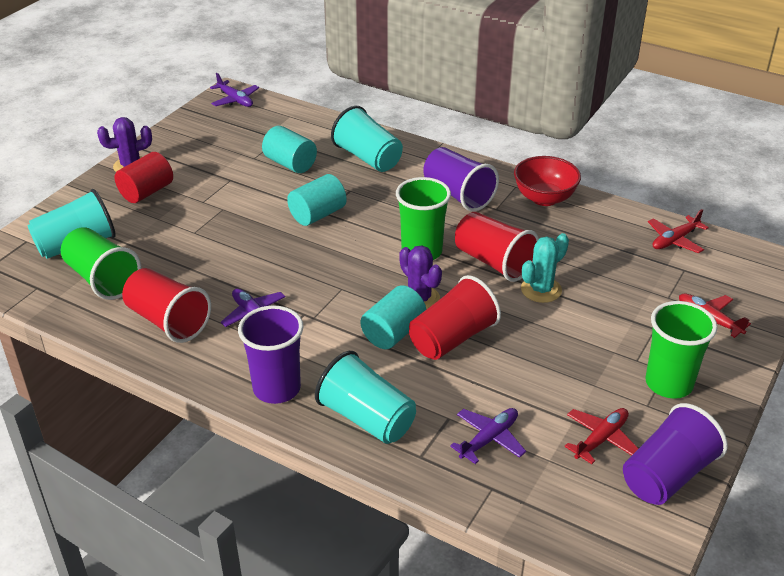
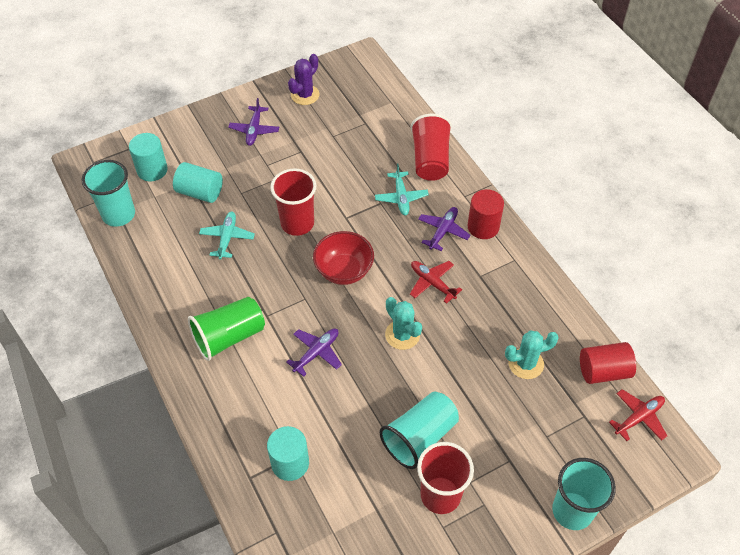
green cup: [61,227,141,300] [396,177,451,260] [646,301,717,399] = 3 -> [188,297,265,361] = 1
purple cactus: [97,117,152,172] [399,245,442,309] = 2 -> [288,54,320,105] = 1
purple cup: [238,305,304,404] [423,147,499,212] [623,403,728,505] = 3 -> none = 0
red cylinder: [115,152,173,203] = 1 -> [467,189,504,239] [580,342,636,384] = 2
red plane: [565,408,639,464] [648,209,709,253] [679,294,751,338] = 3 -> [410,261,462,304] [609,389,667,441] = 2
turquoise cactus: [521,233,569,303] = 1 -> [385,297,422,350] [505,330,559,379] = 2
turquoise plane: none = 0 -> [199,212,255,259] [375,164,429,215] = 2

